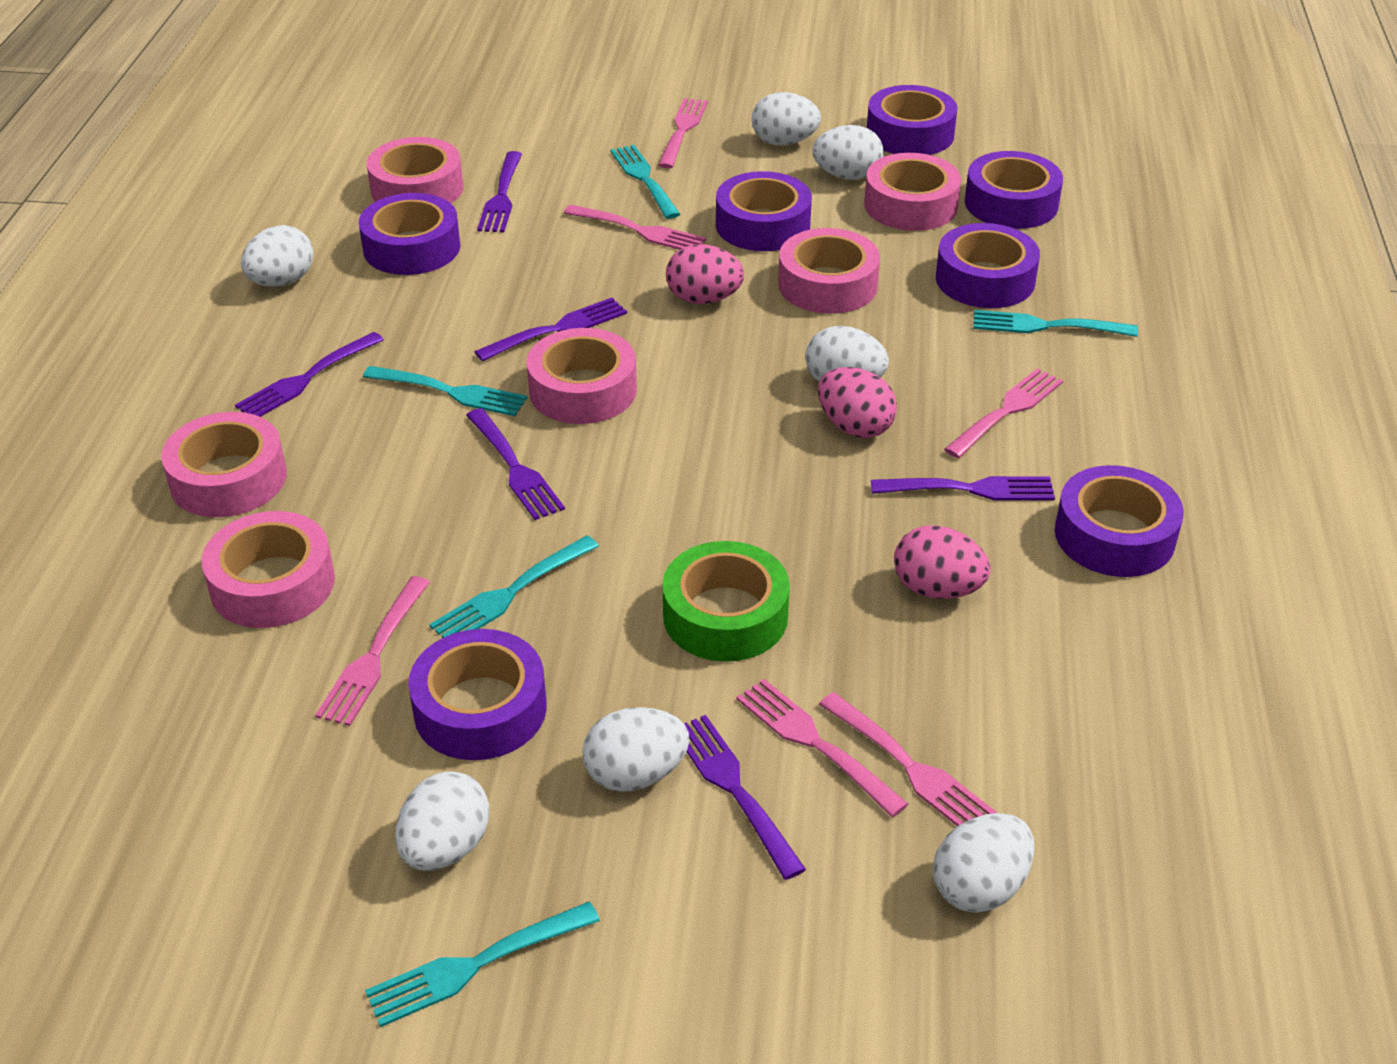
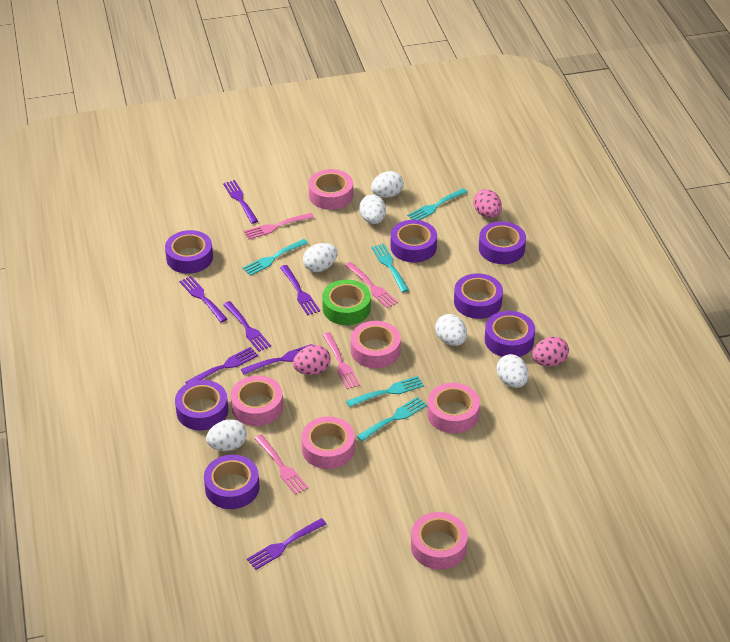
pink fork: [315,576,430,726] [564,205,706,250] [658,98,708,168] [736,679,908,817] [819,692,997,826] [944,368,1063,458] = 6 -> [244,213,314,239] [254,435,308,495] [323,332,360,389] [345,262,398,308] = 4
purple fork: [235,332,384,417] [466,408,565,520] [475,298,627,361] [477,151,522,232] [684,715,806,880] [871,476,1055,501] = 6 -> [179,276,227,322] [186,347,258,384] [223,180,258,224] [223,301,271,352] [241,344,313,375] [247,518,327,570] [280,265,320,316] = 7
white egg: [241,225,313,286] [395,771,489,871] [582,707,690,792] [752,92,821,145] [805,326,889,382] [812,125,884,180] [933,813,1034,913] = 7 -> [206,419,247,451] [303,243,337,272] [359,195,386,224] [371,171,404,198] [435,314,467,346] [497,354,528,388] = 6

